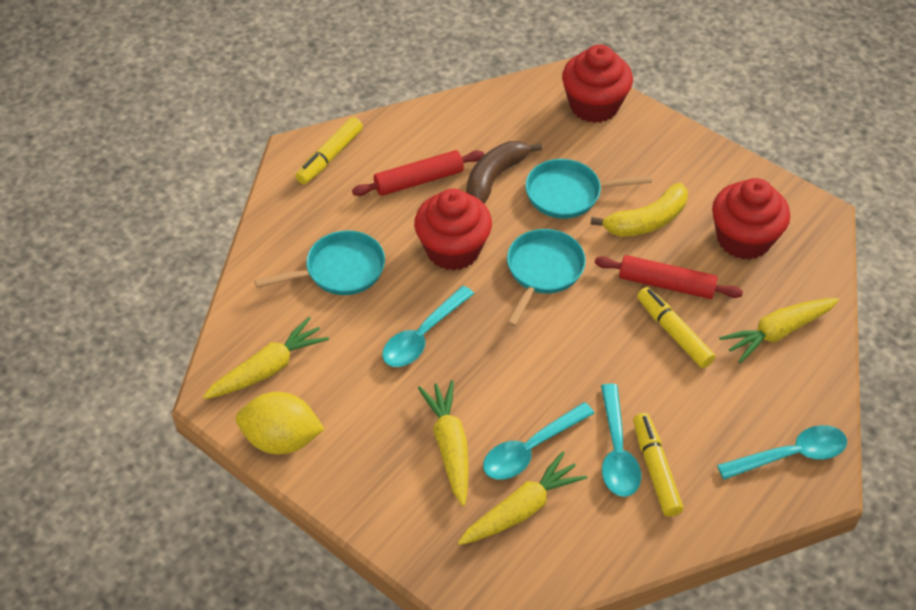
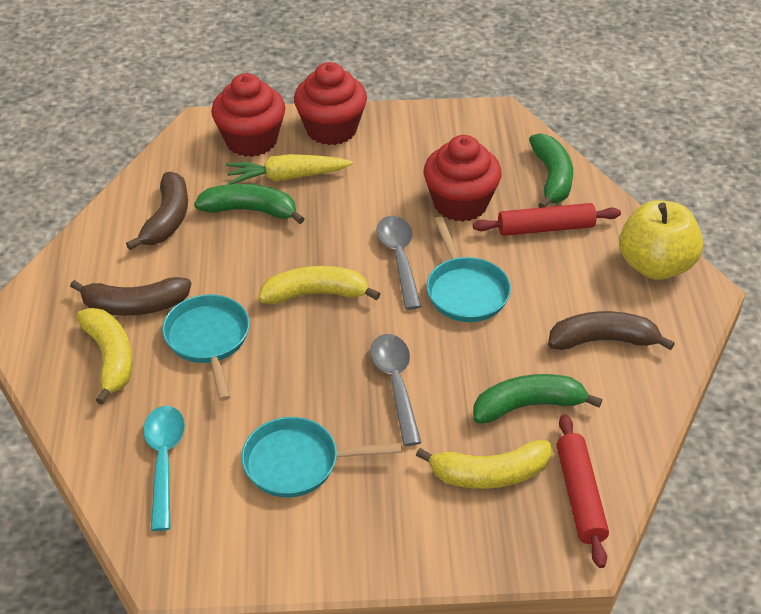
brown banana: [466,141,542,204] = 1 -> [70,277,191,316] [126,172,188,250] [548,311,675,350] = 3
green banana: none = 0 -> [194,184,305,224] [473,374,602,424] [529,133,573,208] = 3
grey spoon: none = 0 -> [370,334,422,446] [376,216,422,310] = 2
turquoise spoon: [382,286,474,367] [483,402,595,480] [601,384,641,497] [717,425,847,480] = 4 -> [143,406,185,531] = 1
yellow apple: none = 0 -> [619,200,703,280] = 1
yellow banana: [591,183,688,237] = 1 -> [77,308,133,405] [258,266,380,304] [416,440,551,489] = 3
yellow carrot: [203,317,329,399] [418,380,469,506] [458,452,587,545] [719,298,839,363] = 4 -> [226,154,353,184] = 1
yellow lemon: [236,392,324,455] = 1 -> none = 0
yellow marker: [296,117,363,185] [633,413,684,517] [637,287,715,368] = 3 -> none = 0

